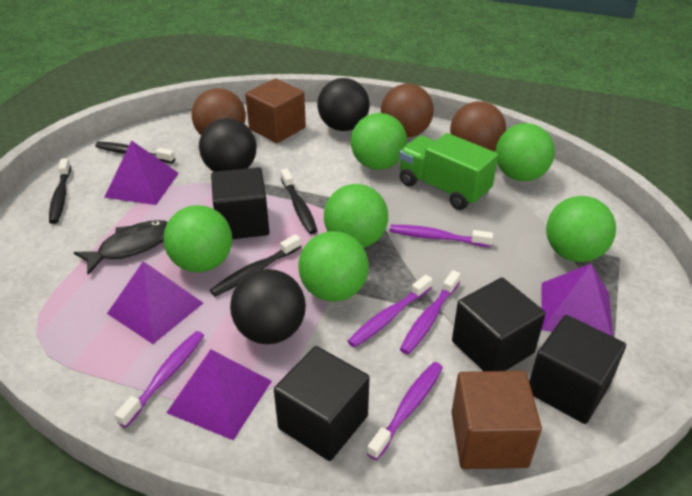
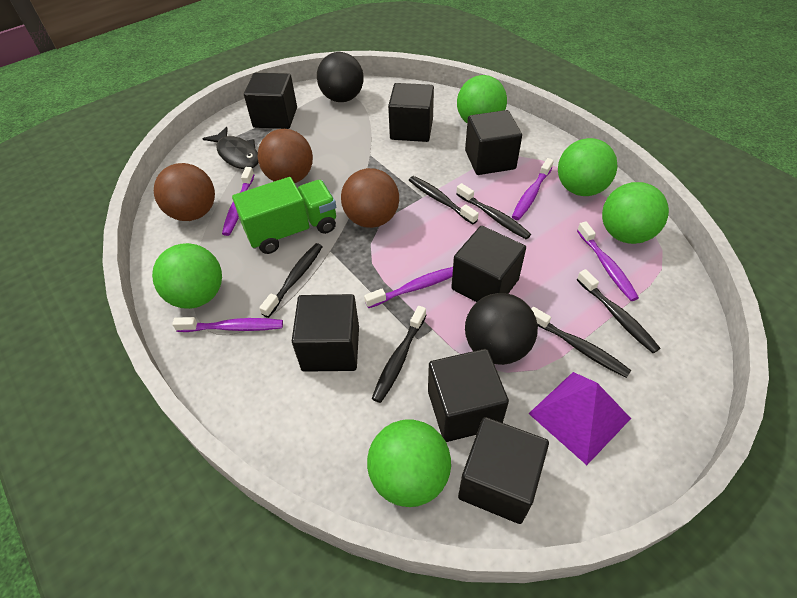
black ball: [199,118,257,172] [230,269,306,344] [318,78,370,131] = 3 -> [317,52,364,102] [465,293,538,365] = 2
black cube: [211,167,269,239] [274,346,369,461] [452,278,546,371] [529,315,626,424] = 4 -> [244,73,297,129] [292,294,359,372] [388,83,434,142] [428,349,509,442] [451,226,526,302] [458,417,549,524] [465,110,522,175] = 7
black toothbrush: [49,158,71,224] [95,142,175,163] [210,234,301,297] [281,169,317,234] = 4 -> [259,243,323,318] [372,306,426,403] [409,176,479,224] [456,183,531,239] [531,307,631,378] [577,269,660,353] = 6
brown cube: [245,78,306,143] [451,371,542,469] = 2 -> none = 0
green ball: [163,205,232,273] [298,231,369,302] [324,184,388,248] [351,113,407,170] [495,123,555,181] [546,196,616,262] = 6 -> [152,243,222,309] [367,419,451,507] [457,75,507,123] [558,138,618,196] [602,182,669,244] = 5
purple pyramid: [104,141,179,205] [107,261,203,344] [166,349,272,440] [541,264,613,337] = 4 -> [528,372,631,465] = 1

